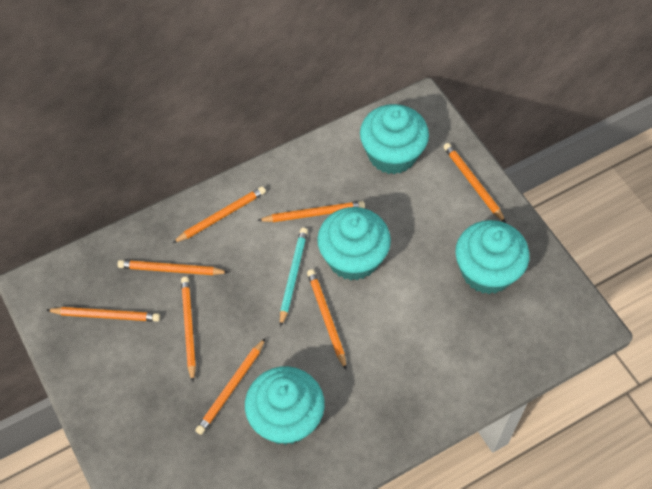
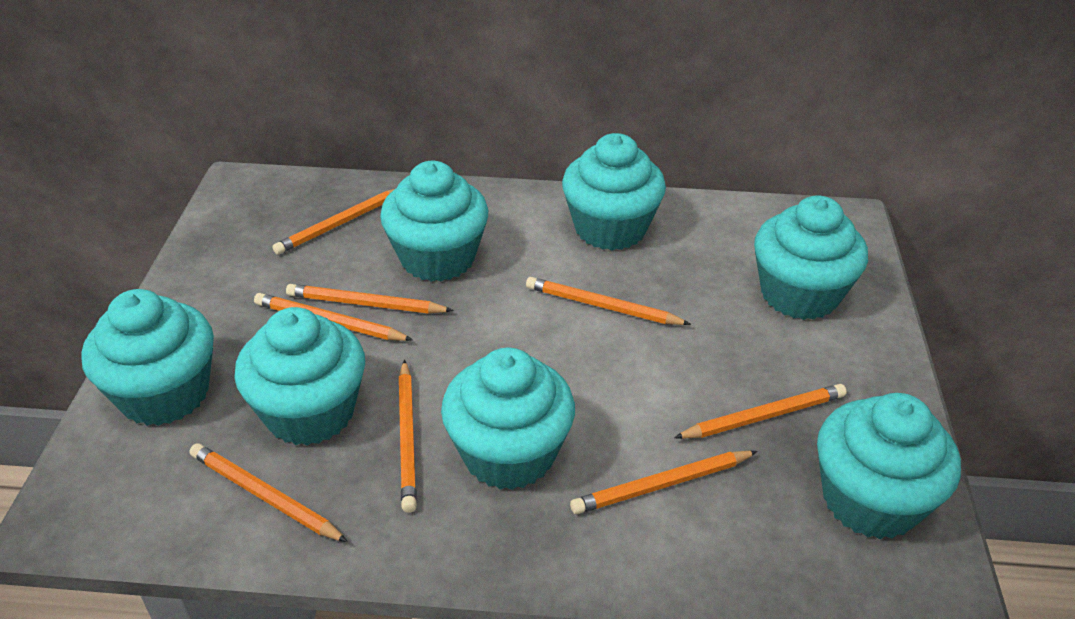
turquoise cupcake: [245,366,325,445] [317,207,391,280] [360,104,429,174] [455,220,529,294] = 4 -> [81,289,214,426] [234,307,365,446] [380,161,488,282] [441,348,575,490] [562,133,666,250] [754,195,868,320] [817,393,961,539] = 7
turquoise pencil: [280,228,308,327] = 1 -> none = 0

